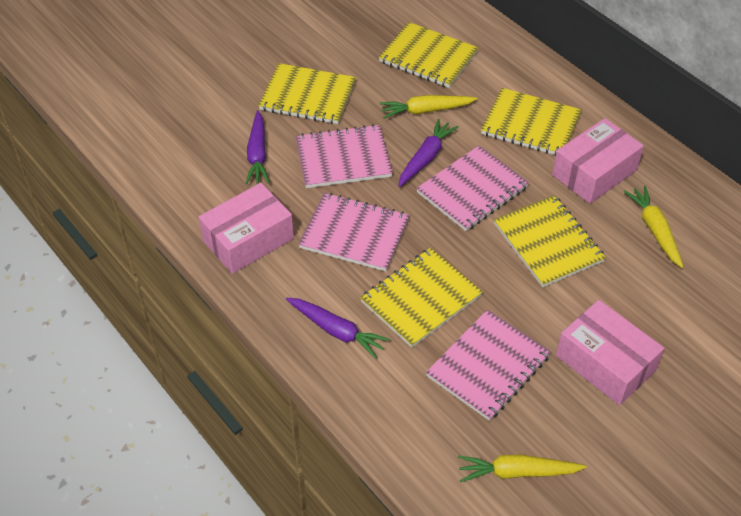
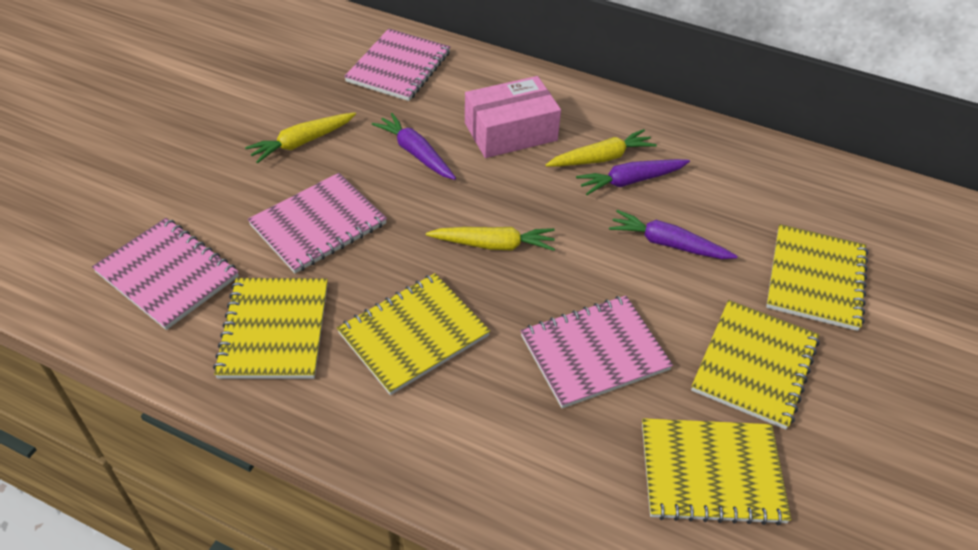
pink box: [198,183,294,274] [552,118,644,204] [556,300,664,405] = 3 -> [465,76,561,158] = 1

